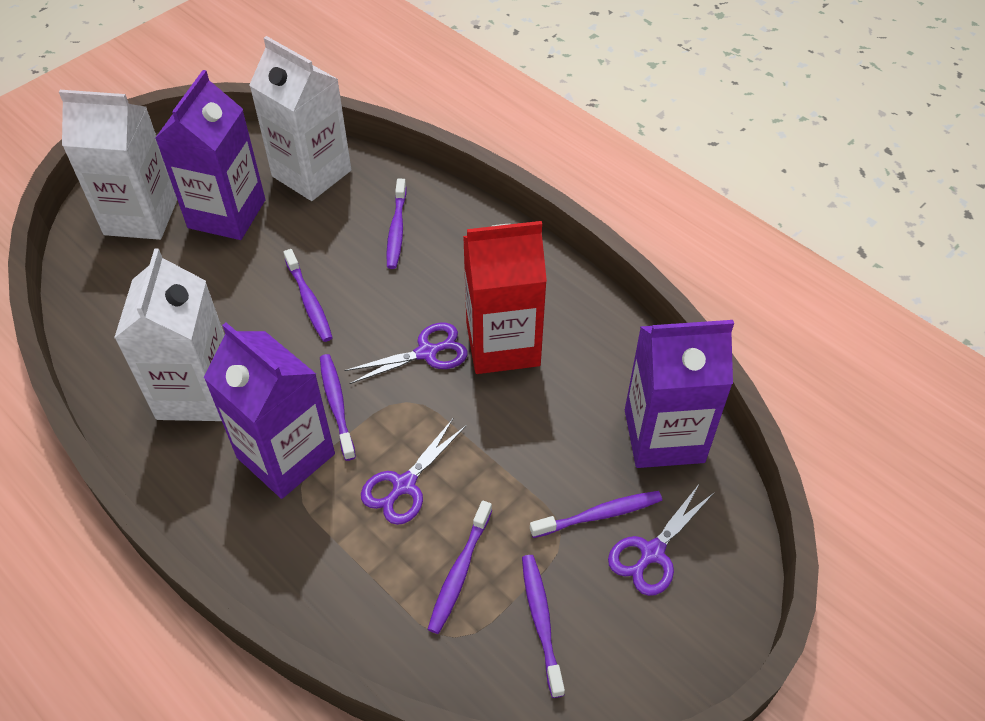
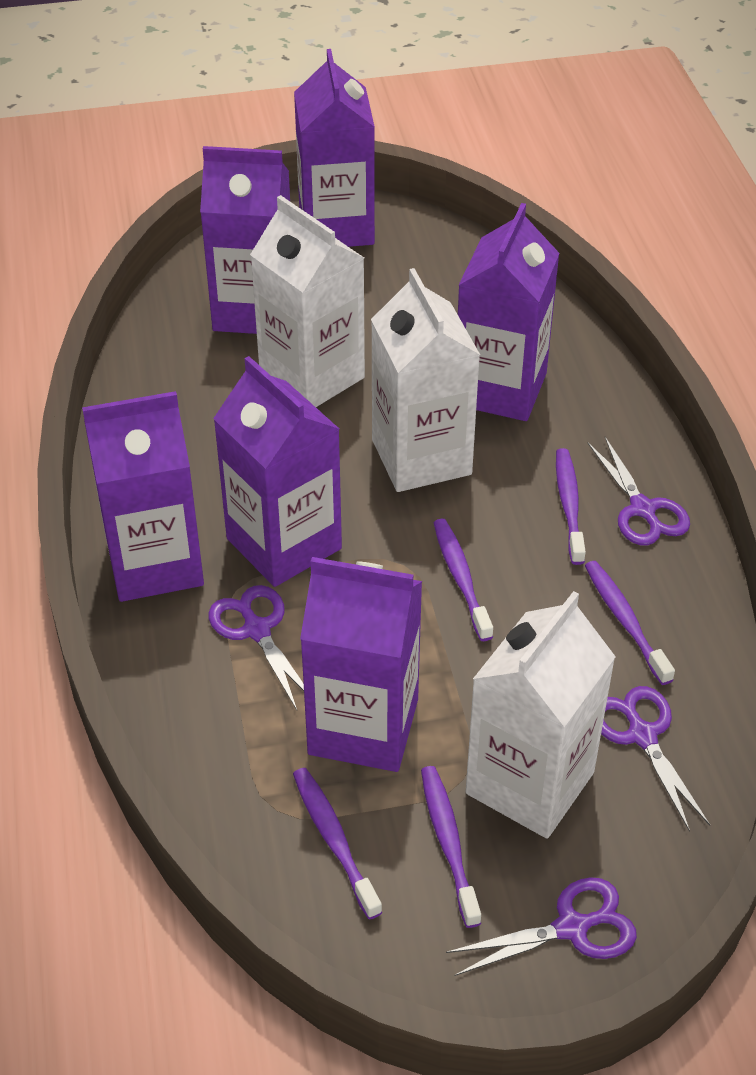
purple carton: [155,70,265,240] [203,323,335,499] [625,320,734,468] = 3 -> [82,391,204,602] [200,146,290,334] [213,356,342,587] [294,49,375,247] [300,557,422,772] [458,203,560,421] = 6
purple scissors: [344,323,468,384] [361,419,467,525] [608,484,714,596] = 3 -> [209,585,304,710] [446,877,637,976] [588,437,690,545] [601,686,710,832] = 4
purple toothbrush: [284,249,333,342] [320,354,356,461] [386,179,407,269] [428,501,492,634] [522,555,565,698] [530,491,662,538] = 6 -> [293,768,382,919] [421,766,481,928] [434,519,493,641] [556,448,586,565] [585,561,675,685] = 5
red carton: [463,221,547,374] = 1 -> none = 0

